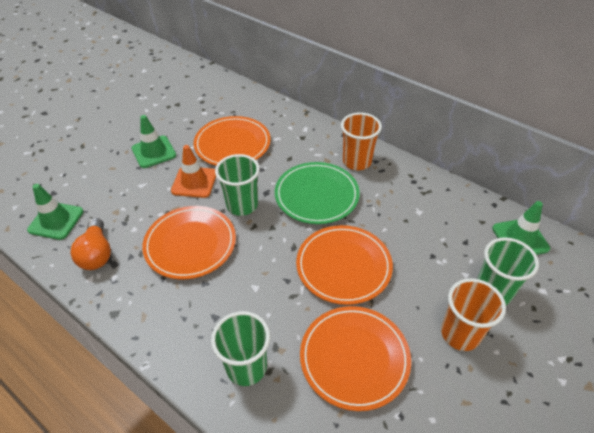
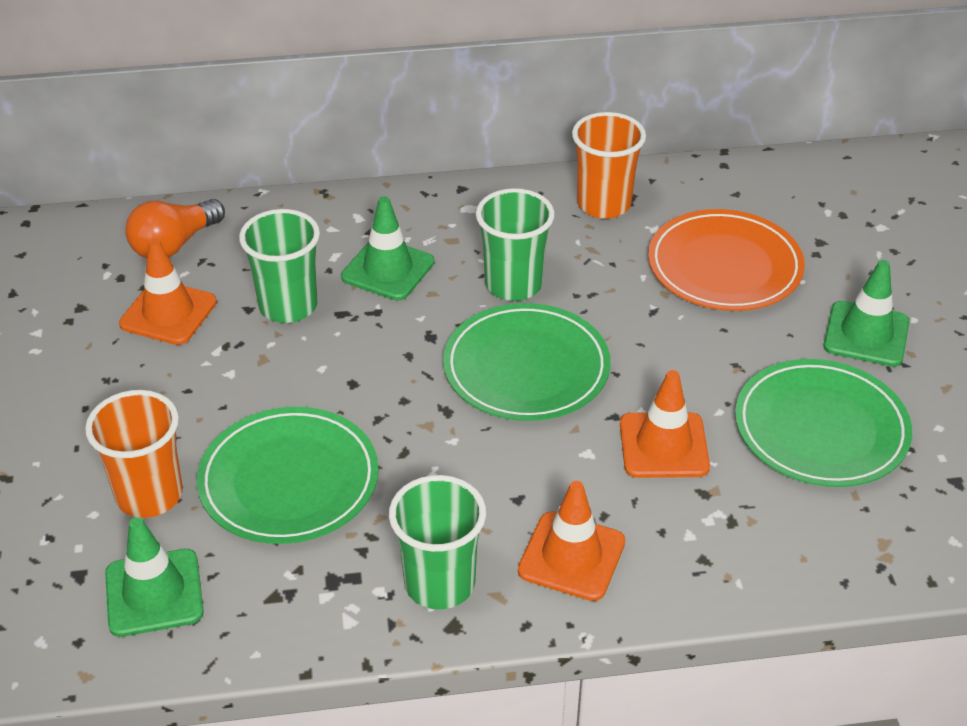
green plate: [275,162,360,224] = 1 -> [197,407,379,544] [443,303,611,421] [735,359,912,487] = 3
orange plate: [142,206,236,279] [194,116,271,166] [296,225,393,305] [300,306,411,411] = 4 -> [648,209,805,311] = 1
orange traffic cone: [171,145,216,198] = 1 -> [119,239,217,345] [518,481,625,601] [620,370,710,478] = 3

